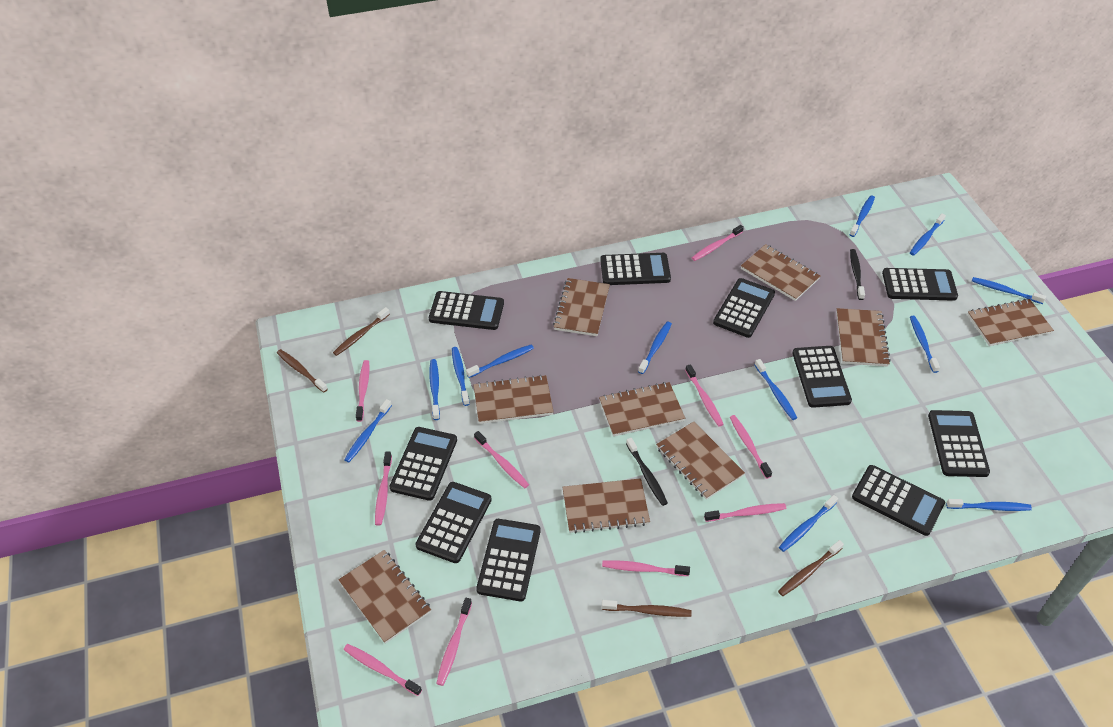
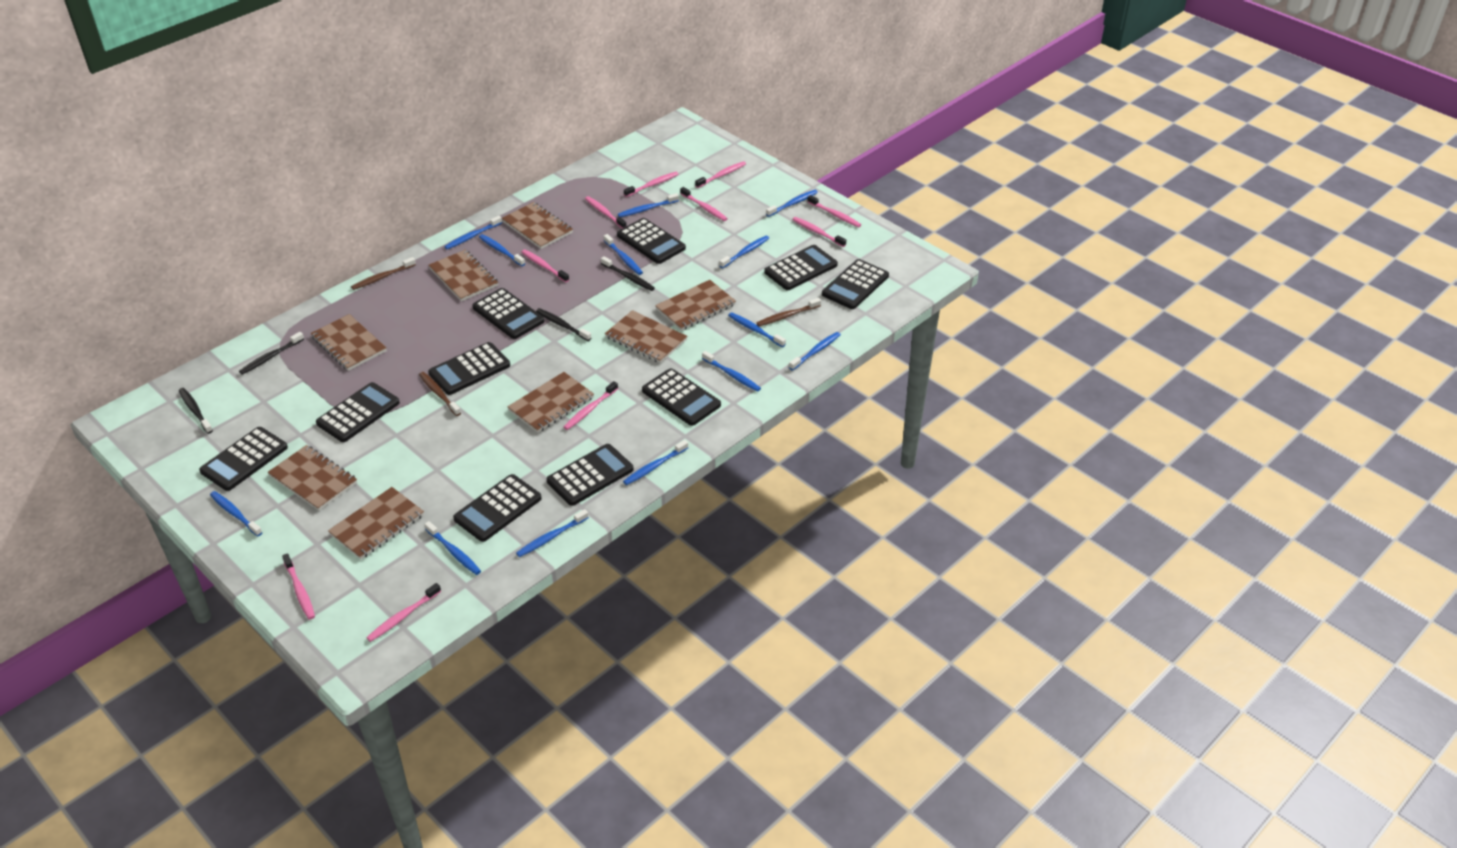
black toothbrush: [626,438,668,506] [850,249,865,300] = 2 -> [179,388,213,434] [239,332,304,375] [536,308,591,341] [601,256,655,291] = 4
blue toothbrush: [344,399,392,462] [429,359,440,420] [452,347,470,406] [466,344,534,378] [638,321,672,374] [755,359,797,420] [779,495,838,552] [849,195,875,237] [910,214,946,255] [910,316,940,373] [946,499,1032,511] [972,277,1046,304] = 12 -> [210,491,263,536] [424,521,481,575] [444,216,502,249] [479,234,525,266] [516,509,589,557] [604,234,643,275] [618,193,679,217] [623,440,688,485] [702,351,761,392] [719,236,769,268] [728,312,786,347] [766,190,818,217] [789,332,841,371] = 13
brown notebook: [338,550,431,644] [473,375,554,424] [553,278,610,336] [562,478,650,533] [599,382,685,437] [656,422,745,500] [741,244,820,301] [836,308,891,366] [967,299,1054,346] = 9 -> [267,445,357,511] [311,314,387,371] [328,487,424,559] [428,250,498,301] [502,202,573,249] [507,372,594,433] [605,310,687,363] [655,280,736,331] = 8
brown toothbrush: [277,349,328,393] [333,307,390,356] [602,600,692,617] [778,540,844,596] = 4 -> [351,257,416,290] [419,372,461,416] [757,298,821,326] = 3

